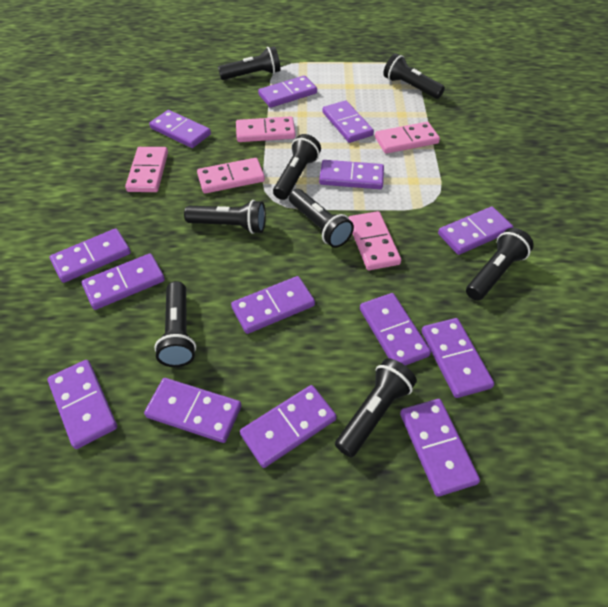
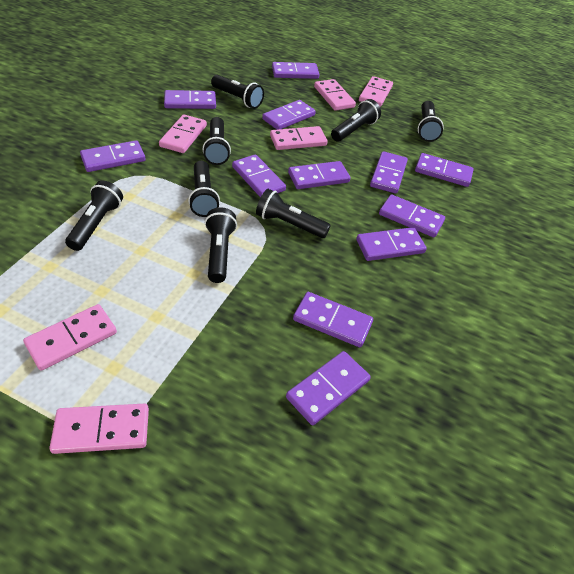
pink domino: [125,147,168,192] [197,158,265,194] [236,116,296,142] [348,211,401,270] [375,122,440,154] = 5 -> [23,304,117,371] [49,403,149,454] [159,114,207,153] [270,126,328,150] [314,79,356,111] [359,76,393,107] = 6
purple domino: [47,360,117,449] [50,228,131,283] [81,253,165,310] [144,378,242,443] [149,110,211,148] [231,276,315,334] [240,385,337,468] [258,76,317,108] [319,160,384,189] [322,100,374,143] [360,293,431,366] [400,399,480,497] [421,318,494,398] [438,207,513,255] = 14 -> [80,140,146,172] [164,90,216,109] [232,154,286,198] [262,100,316,130] [272,62,320,79] [286,351,371,425] [288,161,350,189] [293,292,373,347] [356,227,427,261] [370,151,408,193] [379,194,445,237] [415,153,474,187] = 12

